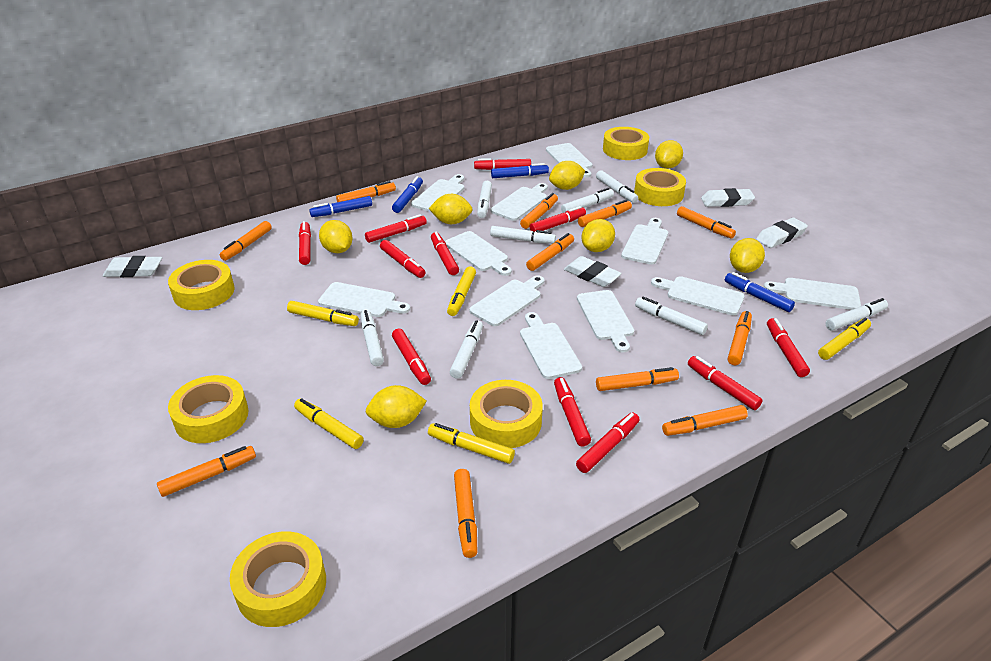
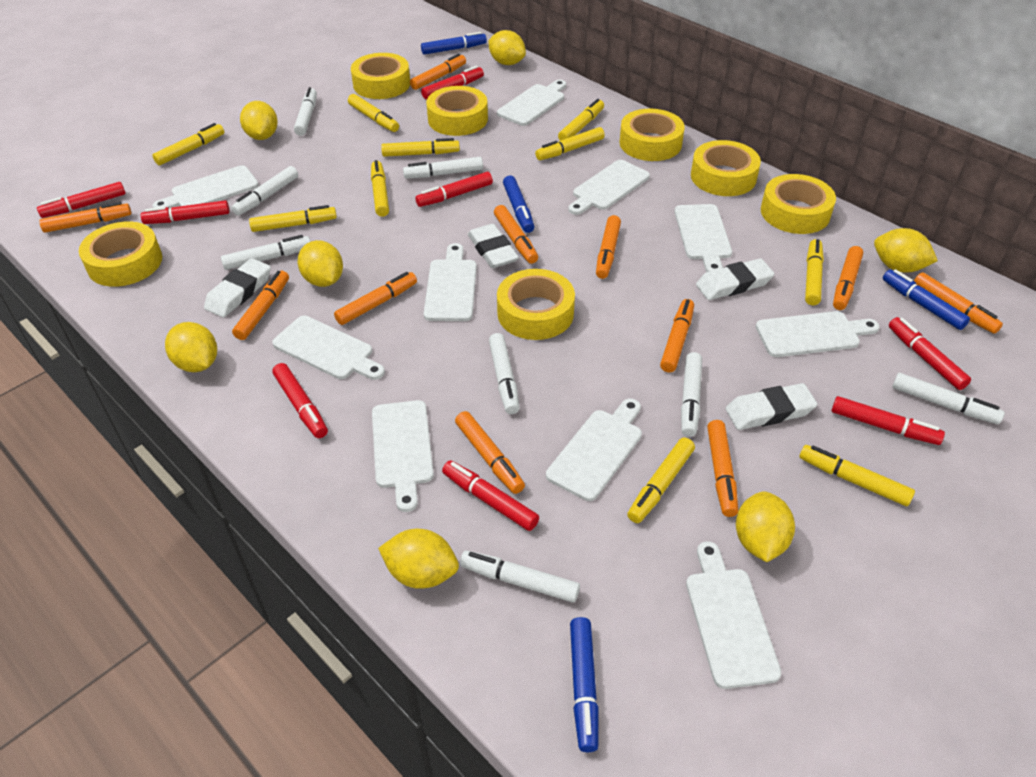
red marker: [299,221,311,265] [365,214,427,243] [380,240,426,278] [392,329,431,385] [431,232,459,275] [474,158,531,170] [529,206,586,232] [554,377,591,446] [576,412,640,473] [688,356,762,410] [767,318,810,377] = 11 -> [37,182,126,218] [141,200,230,224] [272,363,328,438] [415,172,493,207] [421,66,484,99] [442,461,539,531] [832,396,945,445] [889,317,971,390] = 8
white cutting board: [318,282,410,317] [411,174,464,212] [445,231,512,276] [469,275,545,326] [491,183,548,221] [520,312,582,379] [546,143,592,177] [577,290,634,352] [621,218,668,265] [651,276,745,315] [764,278,861,310] = 11 -> [153,165,259,208] [272,316,385,380] [372,400,434,512] [424,243,477,321] [497,80,566,126] [546,399,642,501] [568,160,650,215] [674,204,732,272] [686,541,781,689] [756,311,880,357] = 10
yellow marker: [287,301,359,326] [294,398,364,449] [428,423,515,464] [447,267,476,316] [818,318,871,360] = 5 -> [152,123,224,166] [249,205,337,232] [348,94,399,132] [371,160,389,217] [381,138,460,157] [535,127,605,160] [558,99,604,141] [627,438,695,523] [799,445,915,506] [805,239,824,305] = 10
yellow tape: [168,260,235,310] [168,375,249,443] [230,531,326,627] [470,380,543,448] [603,127,649,160] [634,168,686,206] = 6 -> [79,222,162,287] [351,53,410,99] [426,86,488,136] [497,269,575,340] [619,109,685,161] [691,140,761,196] [761,174,836,234] = 7

